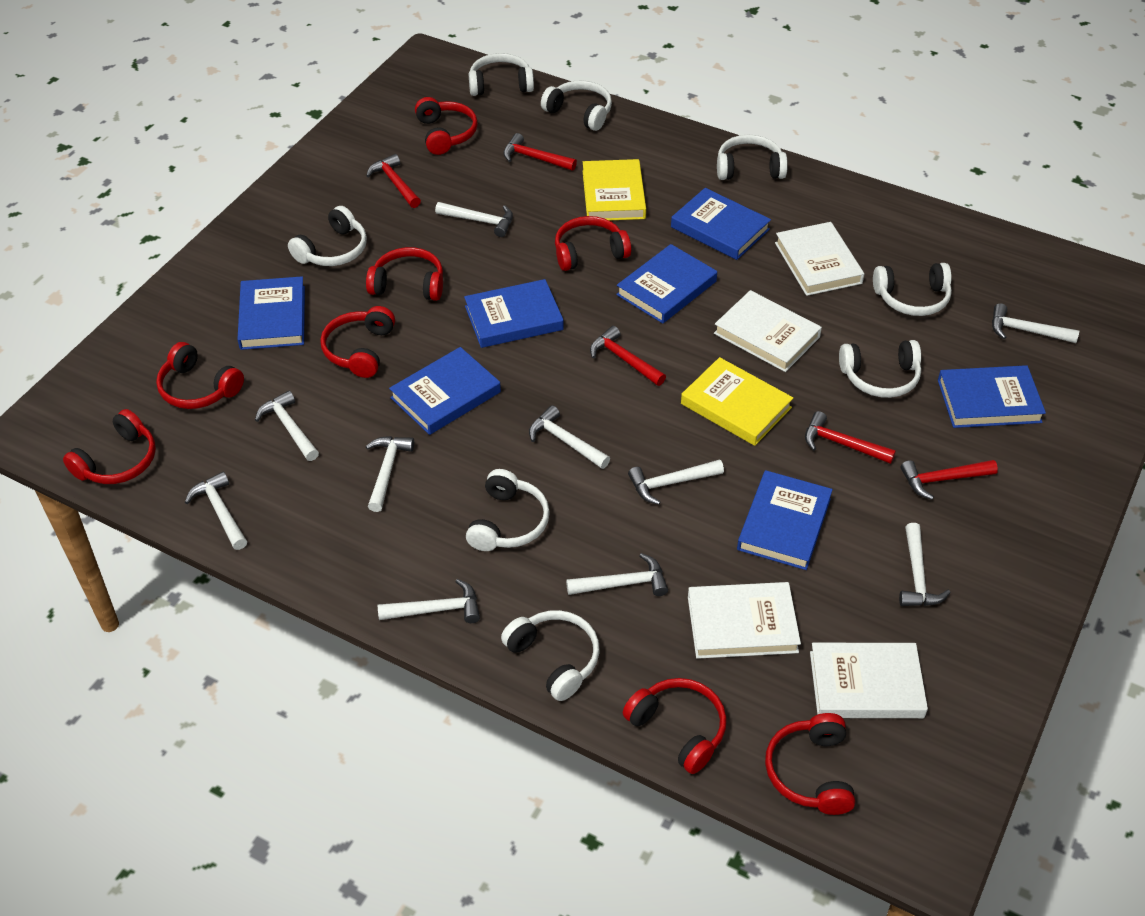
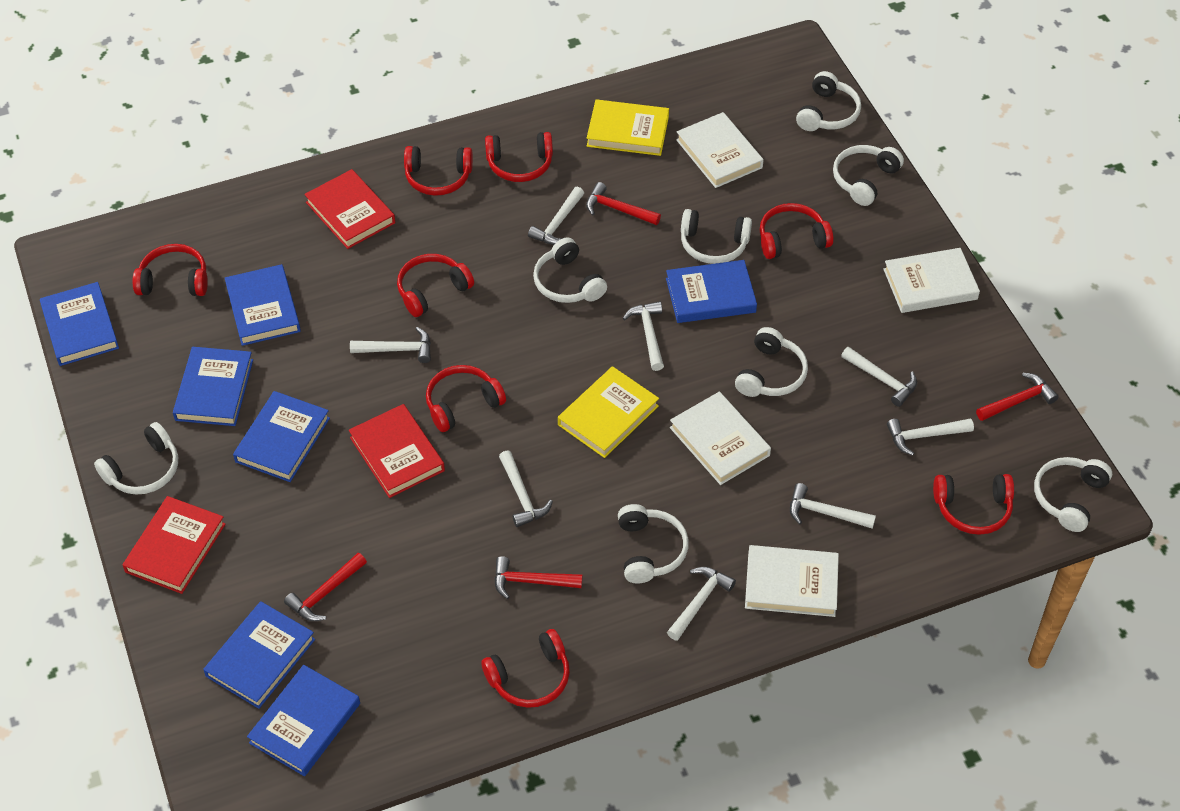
red book: none = 0 -> [123,496,226,594] [304,169,395,249] [349,404,445,498] = 3
red hammer: [366,154,421,208] [503,133,577,171] [590,326,666,386] [805,411,896,464] [900,460,998,500] = 5 -> [284,553,367,621] [494,556,582,599] [586,182,661,225] [976,373,1059,421] = 4
white hammer: [185,471,247,550] [255,390,319,461] [365,436,414,512] [378,579,480,623] [435,202,513,237] [529,405,610,469] [566,553,668,596] [628,459,724,505] [899,523,951,606] [992,303,1079,343] = 10 -> [350,327,431,363] [499,451,553,527] [528,187,584,245] [623,301,664,371] [667,567,736,641] [790,483,876,529] [841,347,917,407] [887,418,974,456] = 8

